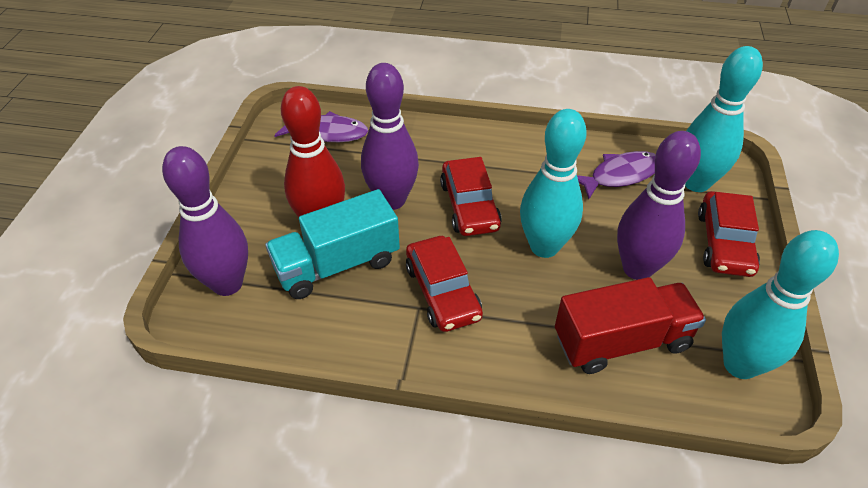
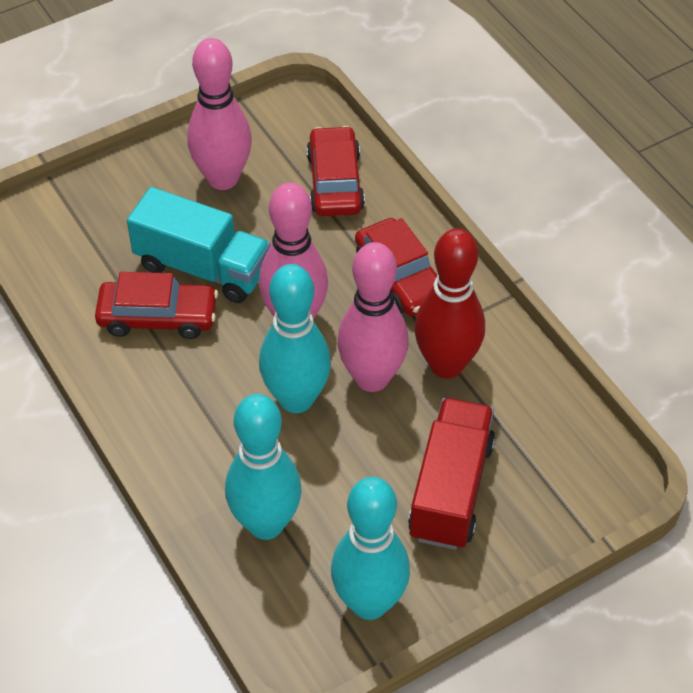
pink bowling pin: none = 0 -> [187,38,252,190] [259,182,328,319] [337,242,409,392] = 3
purple bowling pin: [162,146,248,296] [361,63,419,210] [617,131,701,280] = 3 -> none = 0
purple fish: [274,111,368,142] [577,151,656,199] = 2 -> none = 0

